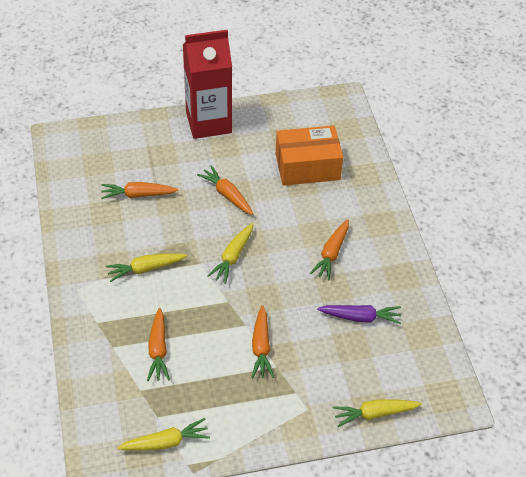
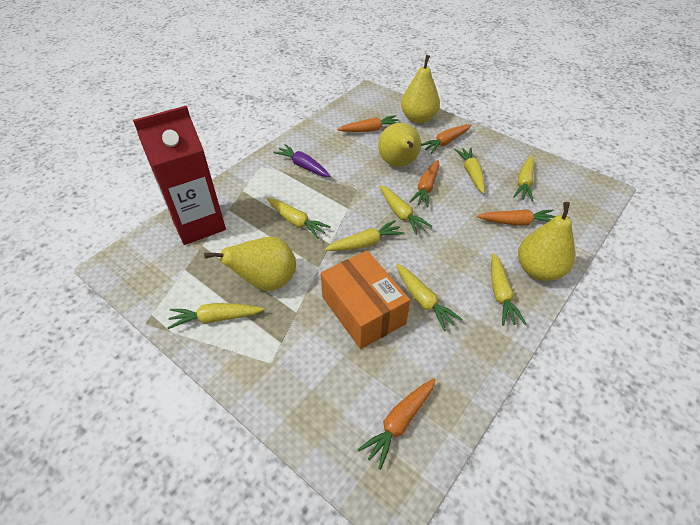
yellow carrot: [105,253,187,282] [117,418,210,451] [207,223,253,284] [333,399,422,427] = 4 -> [167,303,264,329] [267,198,331,239] [325,220,404,251] [380,185,433,235] [396,264,462,331] [454,147,485,194] [491,253,526,326] [513,155,534,202] = 8
yellow pear: none = 0 -> [204,237,296,291] [378,123,421,167] [401,55,440,123] [518,202,575,281] = 4

